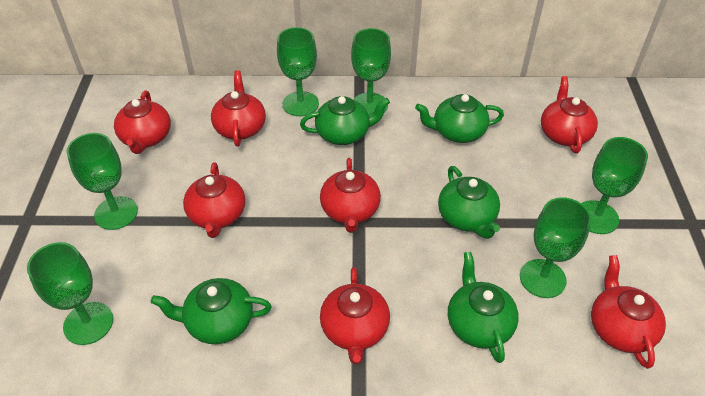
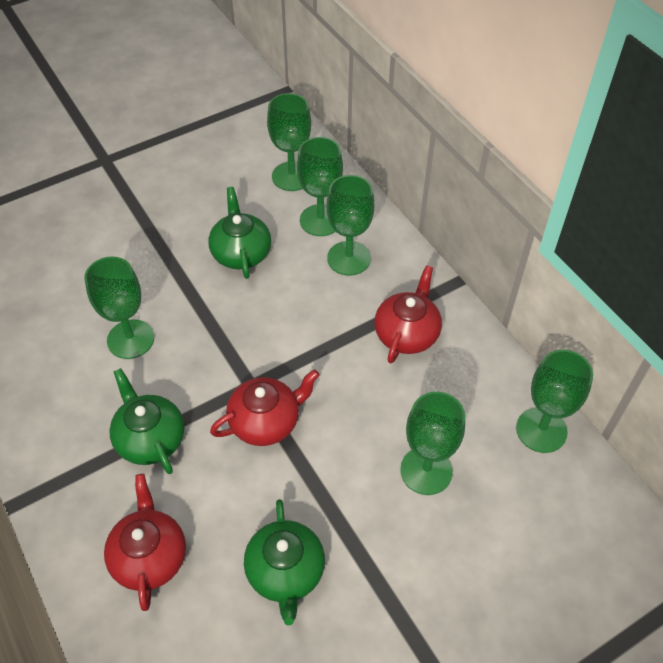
green teapot: [151,278,272,344] [300,96,390,145] [415,94,504,143] [438,166,500,239] [448,252,519,363] = 5 -> [109,368,184,474] [208,187,271,279] [244,499,325,626] = 3
red teapot: [114,90,171,154] [183,162,245,238] [211,70,266,147] [320,158,381,233] [320,267,390,364] [541,76,598,153] [591,255,666,369] = 7 -> [104,474,186,611] [210,369,320,446] [374,265,442,363] = 3

